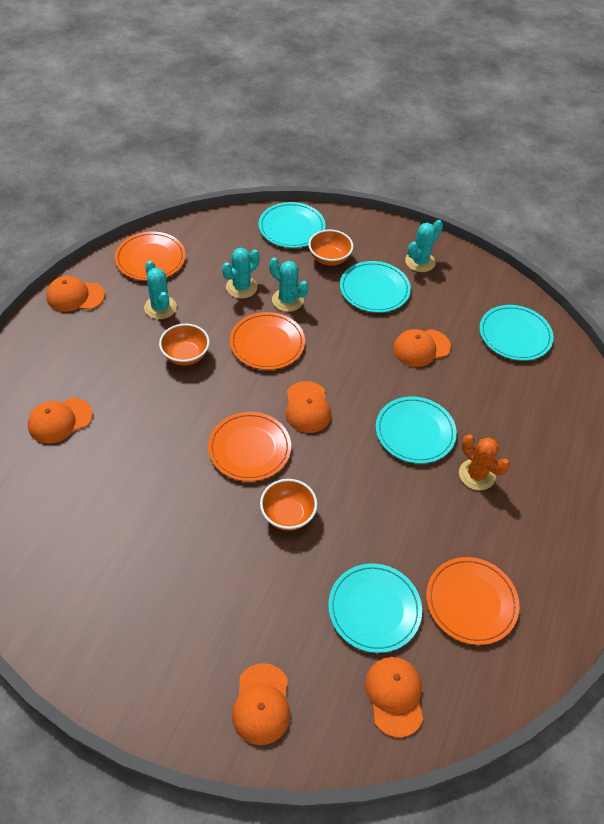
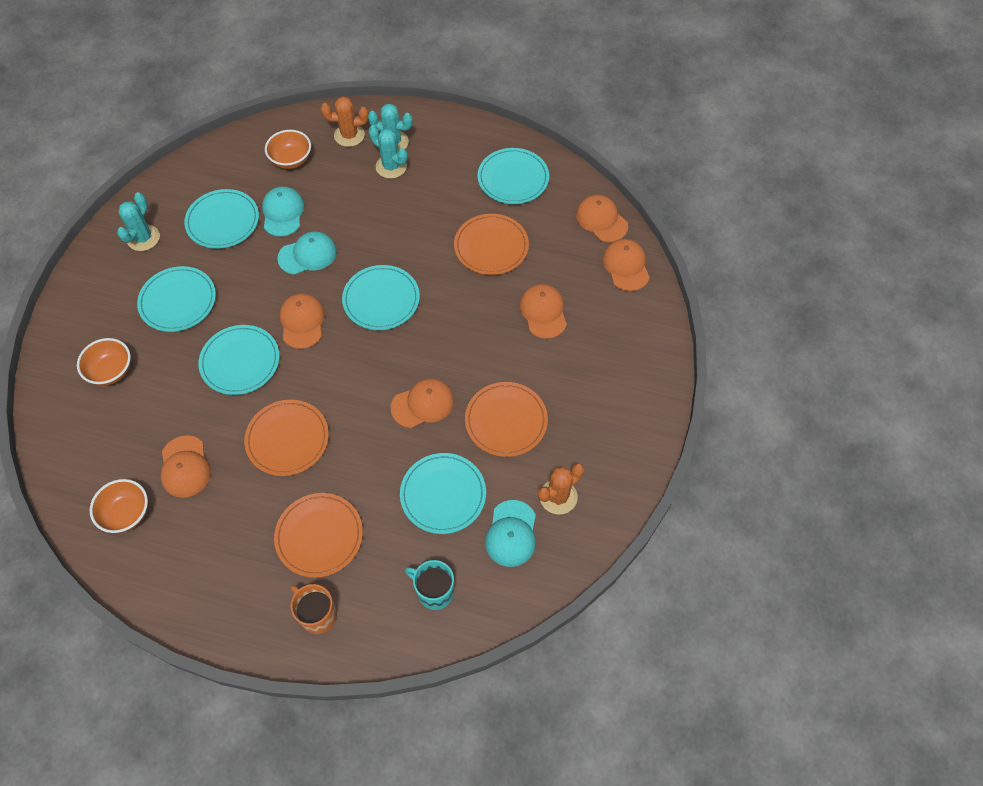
orange cactus: [459,435,510,490] = 1 -> [321,97,369,147] [538,463,584,514] = 2
orange mug: none = 0 -> [291,584,337,634] = 1
turquoise cactus: [144,261,177,319] [222,248,260,299] [269,258,309,312] [405,220,443,272] = 4 -> [117,192,160,251] [368,104,413,151] [369,125,408,179] = 3
turquoise cap: none = 0 -> [262,187,305,237] [277,232,337,275] [485,500,536,567] = 3
turquoise mug: none = 0 -> [405,560,454,610] = 1
turquoise plate: [259,202,326,248] [328,563,422,653] [340,261,411,313] [376,396,457,464] [479,305,554,361] = 5 -> [137,266,216,332] [184,189,259,249] [198,325,280,395] [342,265,420,330] [400,453,486,534] [477,148,549,204] = 6

